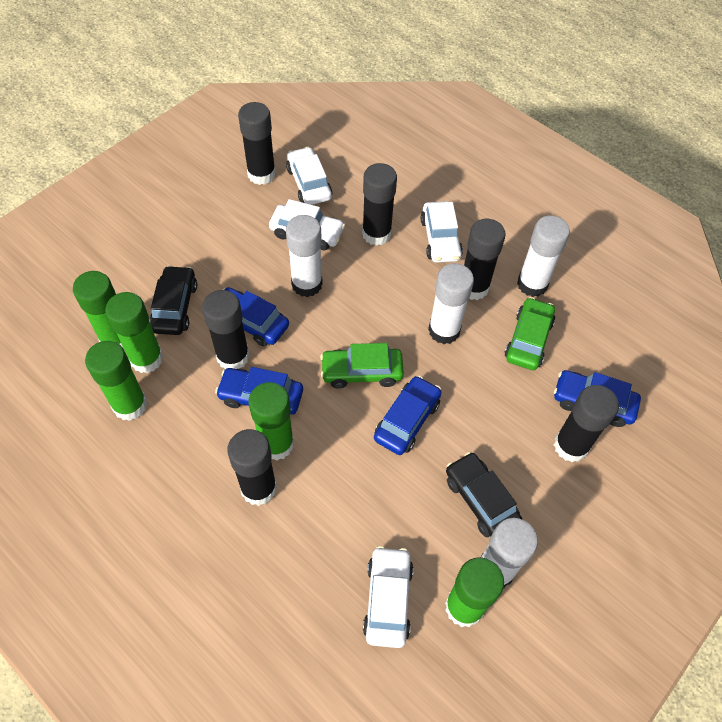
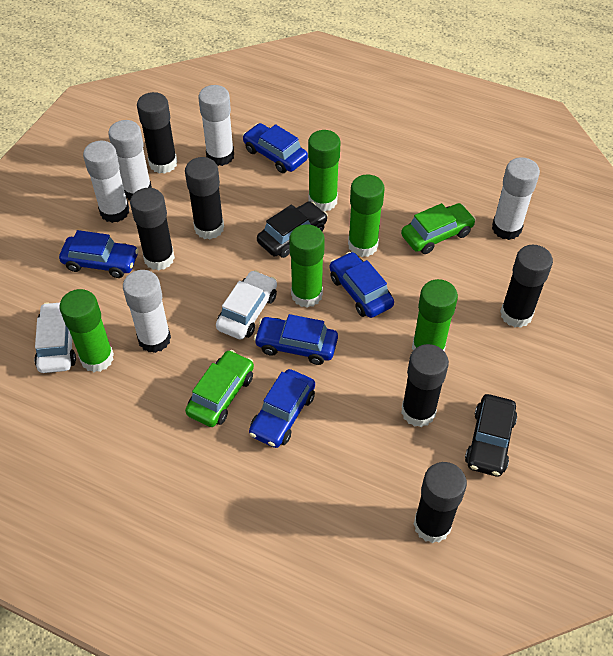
blue car: [215,367,303,415] [222,287,289,346] [374,376,442,455] [554,370,641,427] = 4 -> [59,230,139,278] [242,123,308,173] [249,369,315,448] [254,314,338,365] [330,252,394,318] = 5
white car: [269,199,345,250] [286,147,332,205] [363,546,413,648] [421,201,463,263] = 4 -> [34,302,76,373] [216,270,277,339] = 2
white glue stick: [286,215,323,297] [428,263,474,344] [481,518,538,588] [517,216,570,297] = 4 -> [83,141,129,223] [108,120,152,200] [123,270,171,353] [198,85,234,166] [492,157,540,240] = 5

